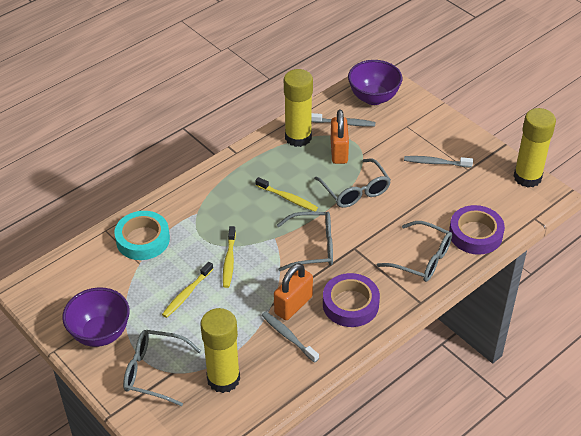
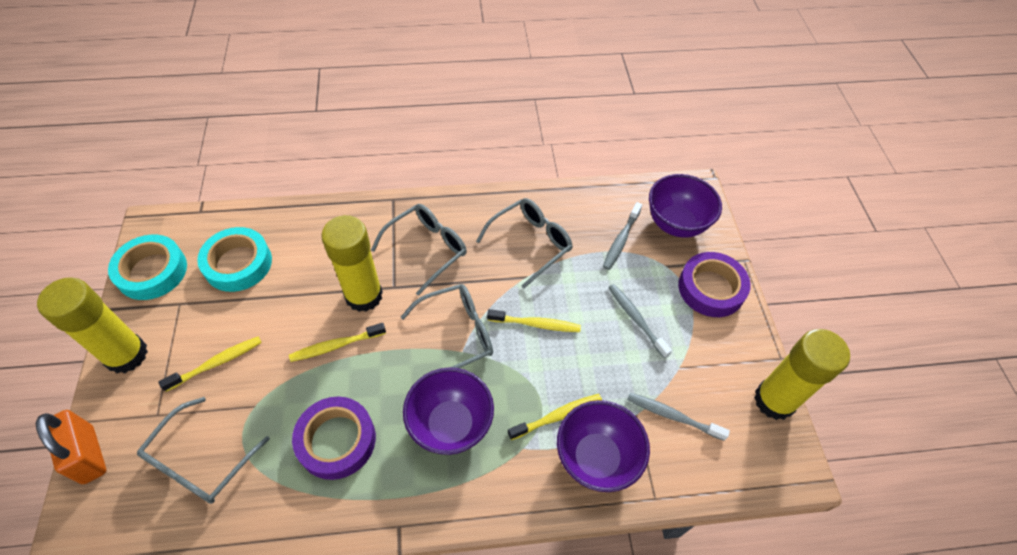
orange padlock: [274,263,313,320] [331,110,349,164] = 2 -> [36,410,106,484] = 1
purple bowl: [62,287,130,347] [348,60,402,105] = 2 -> [403,367,494,455] [557,400,650,492] [649,174,722,238] = 3
turquoise tape: [115,211,170,260] = 1 -> [108,234,187,300] [197,227,272,292] = 2
yellow toothbrush: [162,262,213,318] [223,226,236,288] [255,177,318,211] = 3 -> [158,336,262,392] [289,323,386,362] [487,309,581,332] [508,394,602,440] = 4

